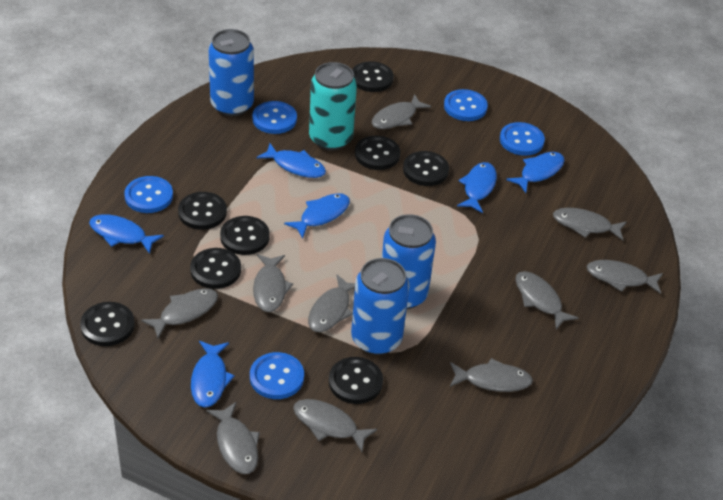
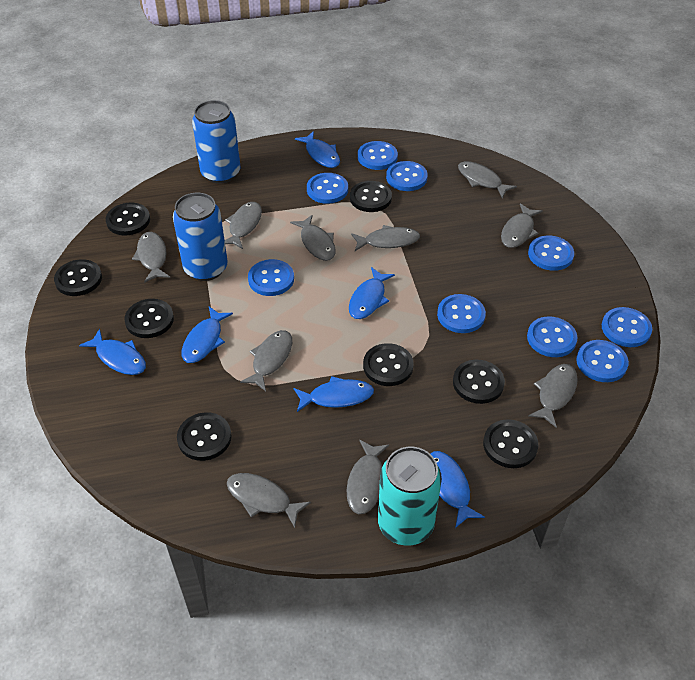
blue button: [124,176,173,213] [250,352,304,399] [252,101,297,134] [444,89,488,121] [500,122,545,156] = 5 -> [248,259,294,296] [307,173,348,204] [358,141,398,170] [386,161,428,191] [437,294,486,333] [527,316,578,357] [528,236,574,271] [576,340,629,382] [602,307,652,347] = 9
blue can: [208,29,254,116] [351,258,410,355] [382,214,436,309] = 3 -> [173,193,228,281] [192,100,240,184] = 2

